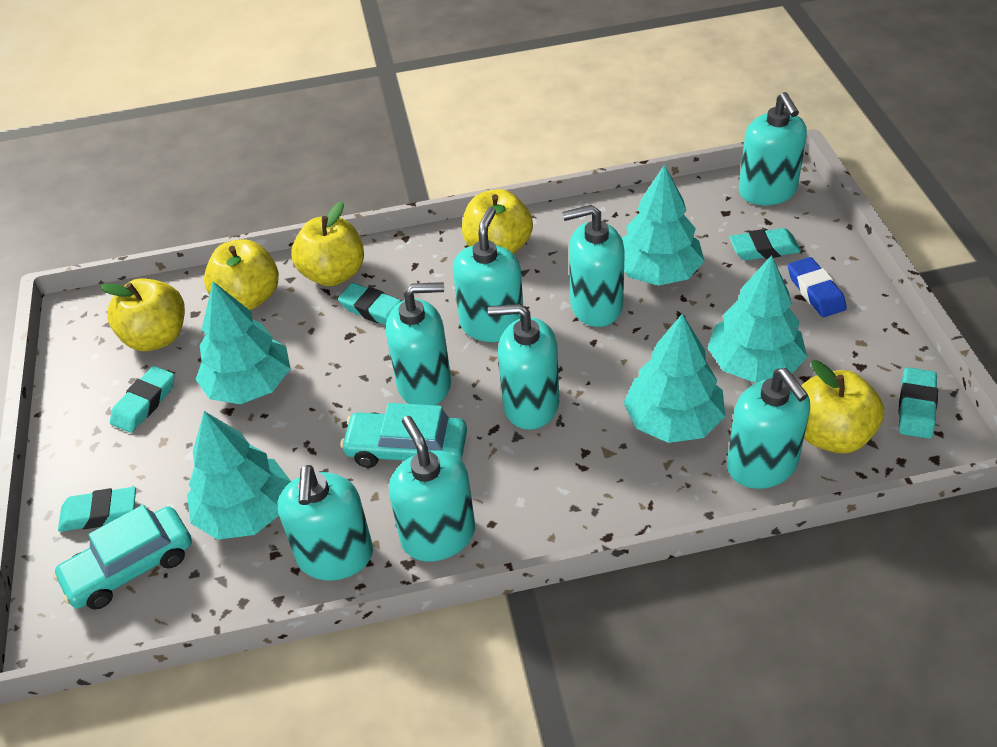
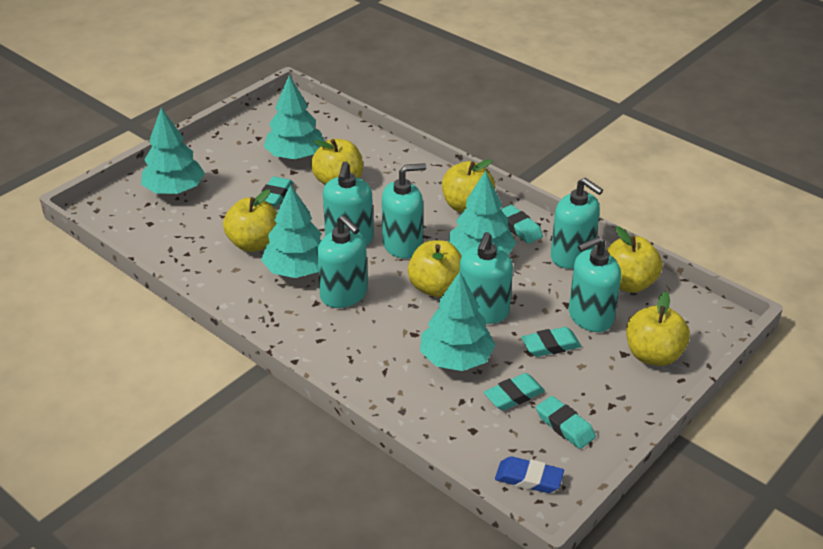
turquoise car: [53,505,192,610] [340,403,467,468] = 2 -> none = 0
turquoise soap dispenser: [277,465,373,580] [386,282,451,405] [389,416,475,561] [453,207,523,342] [488,304,559,430] [562,205,625,327] [727,368,810,489] [739,92,807,205] = 8 -> [317,215,367,308] [323,161,373,246] [382,163,426,259] [459,232,513,324] [551,178,603,269] [569,236,621,332] = 6
yellow apple: [100,278,185,351] [204,239,279,310] [292,202,364,286] [462,189,533,254] [801,360,884,453] = 5 -> [223,189,277,252] [311,139,363,185] [408,240,461,297] [442,159,495,213] [607,226,663,293] [626,291,690,366] = 6

